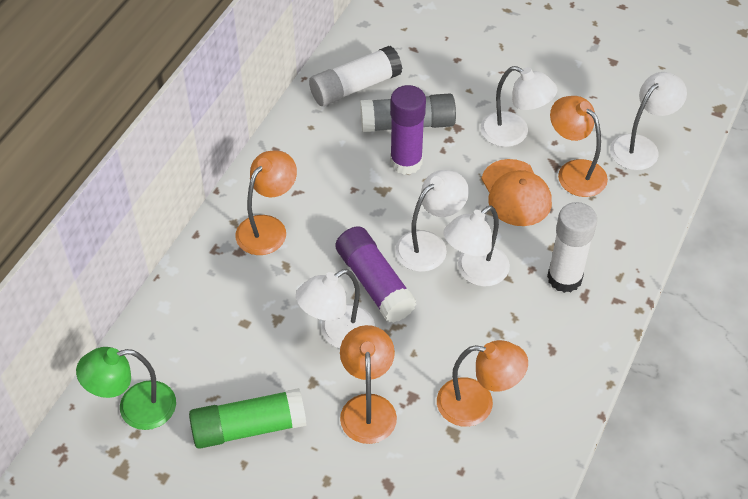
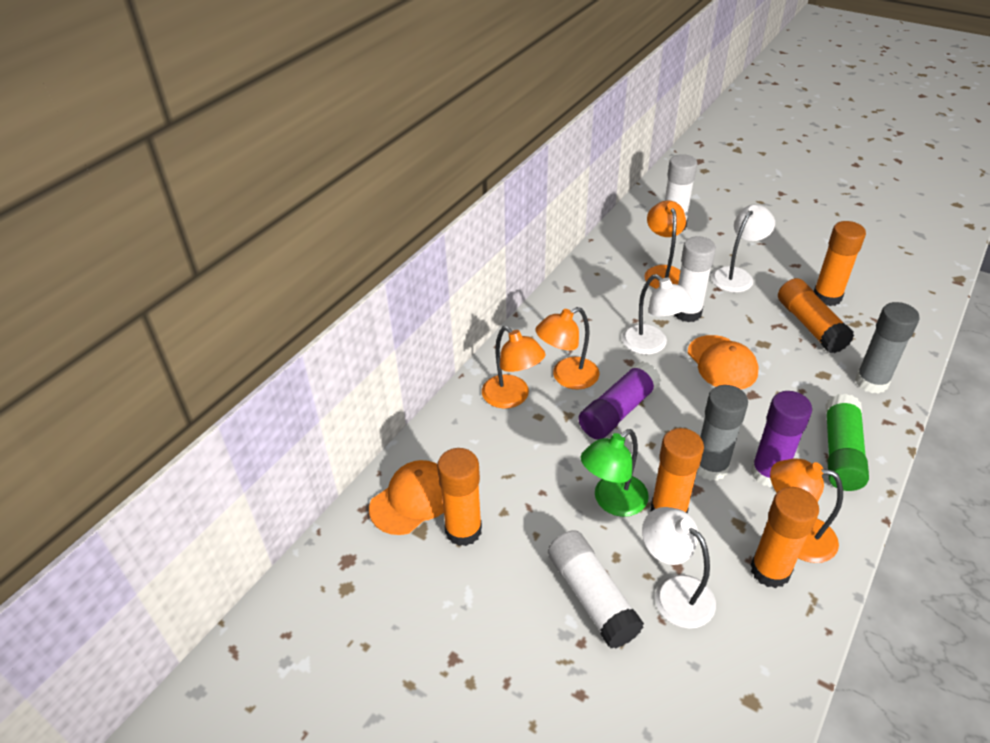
grey glue stick: [360,93,456,132] = 1 -> [697,385,748,481] [855,302,920,394] = 2
orange cap: [482,159,552,226] = 1 -> [369,460,444,535] [688,335,759,389] = 2
orange glue stick: none = 0 -> [437,448,482,546] [651,428,704,514] [751,487,819,588] [778,278,854,353] [814,221,866,306] = 5
white glue stick: [309,46,402,106] [547,202,597,293] = 2 -> [548,530,644,648] [665,154,698,232] [674,236,716,322] = 3
white lamp: [296,269,375,348] [395,170,469,272] [443,206,510,287] [480,66,558,147] [610,72,687,170] = 5 -> [622,274,693,355] [642,507,716,629] [711,204,775,293] = 3

